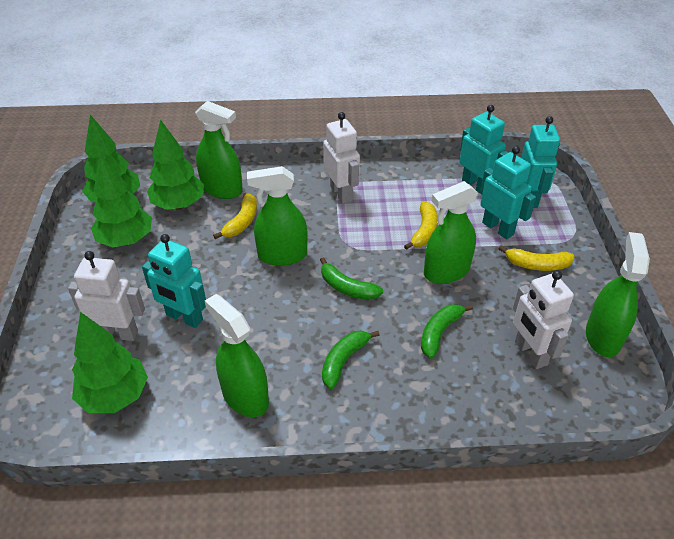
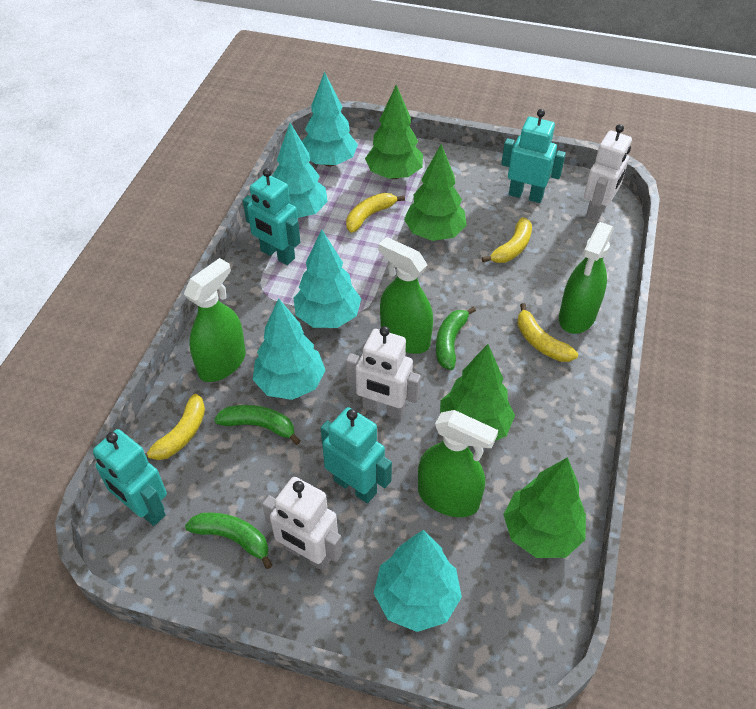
green spray bottle: [195,101,243,199] [205,294,269,417] [247,166,308,266] [424,181,478,284] [586,232,650,357] = 5 -> [184,258,246,382] [378,237,433,354] [418,410,498,517] [559,222,614,334] = 4
turquoise tree: none = 0 -> [253,298,325,400] [272,123,328,218] [293,229,361,328] [302,72,358,166] [374,530,462,632] = 5
yellow banana: [213,193,257,239] [404,202,438,250] [498,246,575,271] = 3 -> [145,394,205,460] [346,193,405,233] [482,217,532,263] [518,303,578,362] = 4

